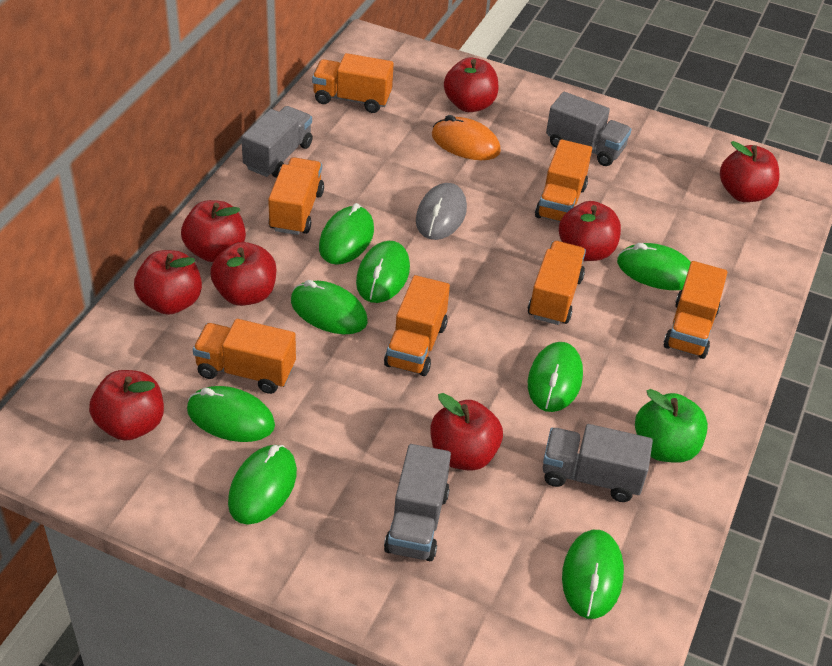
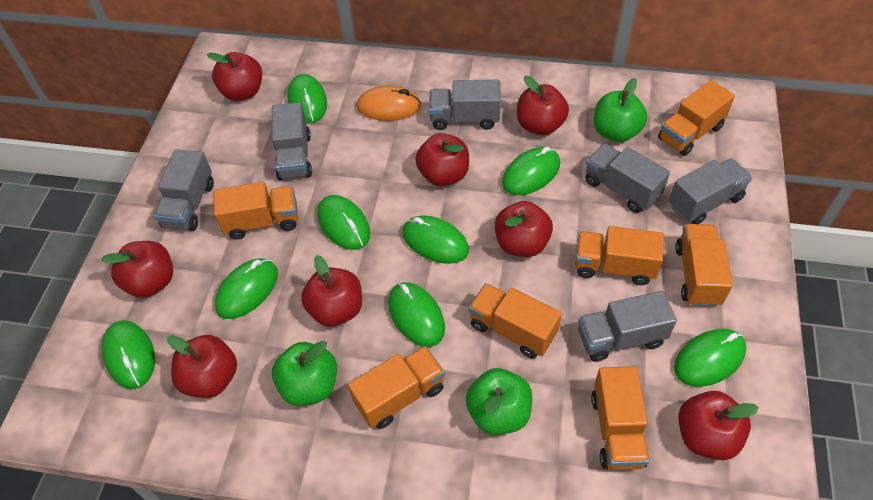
green apple: [635,389,708,463] = 1 -> [272,340,337,406] [466,368,532,435] [594,78,647,142] = 3
grey mouse: [416,183,467,240] = 1 -> none = 0
grey truck: [241,106,313,178] [384,444,451,561] [543,424,653,502] [546,92,632,166] = 4 -> [154,149,214,231] [272,102,312,180] [429,80,501,130] [578,291,677,362] [585,144,670,213] [669,158,752,224] = 6

